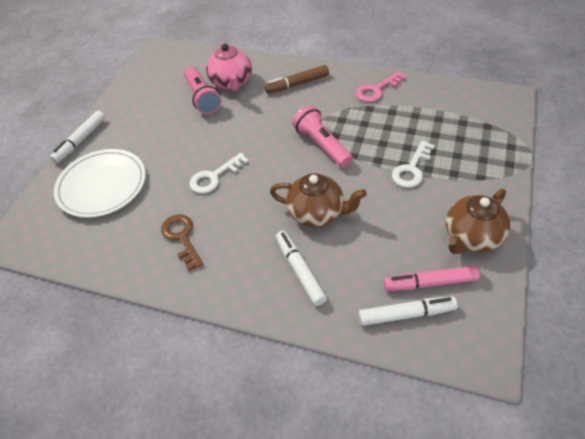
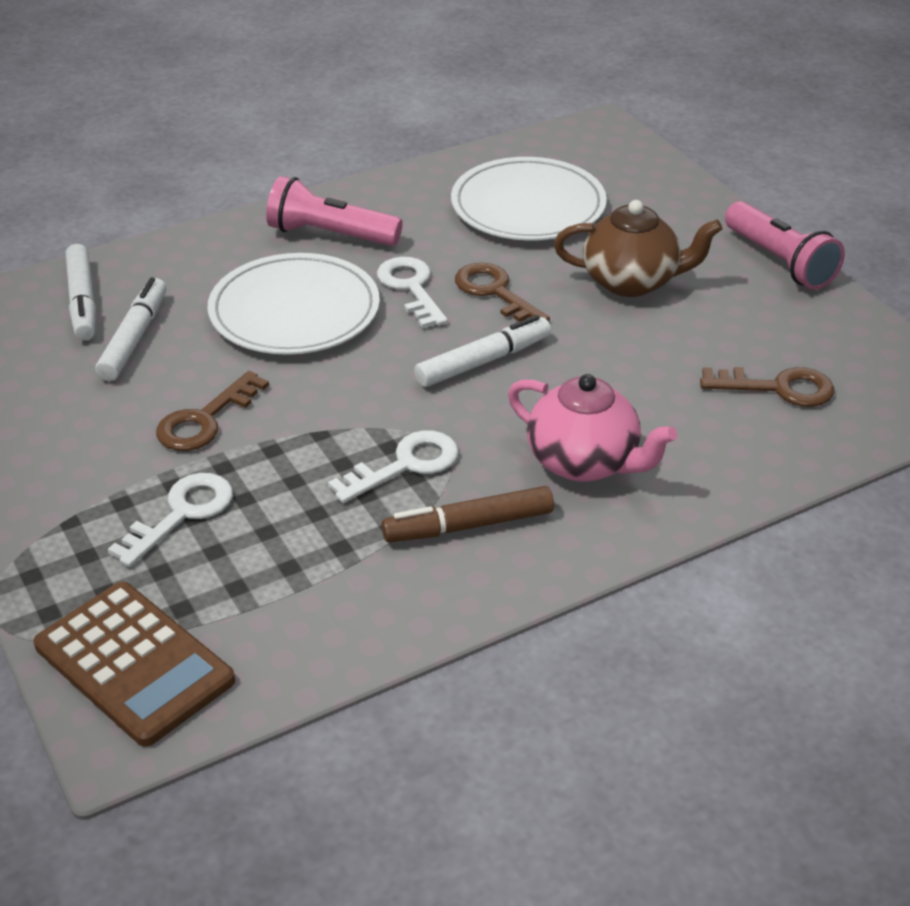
brown calculator: none = 0 -> [33,582,235,747] = 1
brown key: [161,214,203,271] = 1 -> [156,371,269,451] [455,263,550,322] [700,367,834,407] = 3
brown teapot: [270,173,367,227] [446,189,510,254] = 2 -> [554,200,722,297] = 1
pink key: [356,71,406,102] = 1 -> none = 0
pink marker: [384,266,480,291] = 1 -> none = 0
white key: [189,153,249,194] [392,141,435,188] = 2 -> [107,473,233,567] [328,430,459,503] [377,257,448,328] = 3
white plate: [54,149,146,218] = 1 -> [207,253,380,355] [451,157,607,241] = 2

